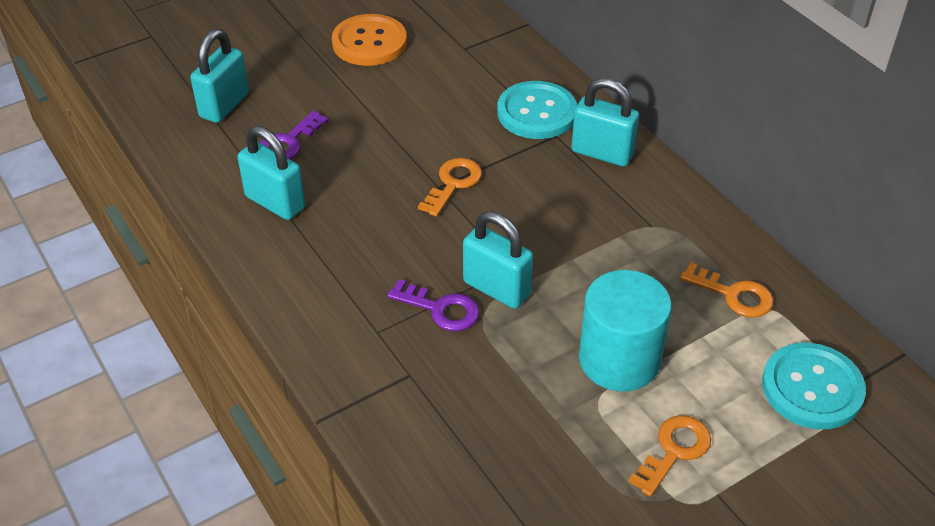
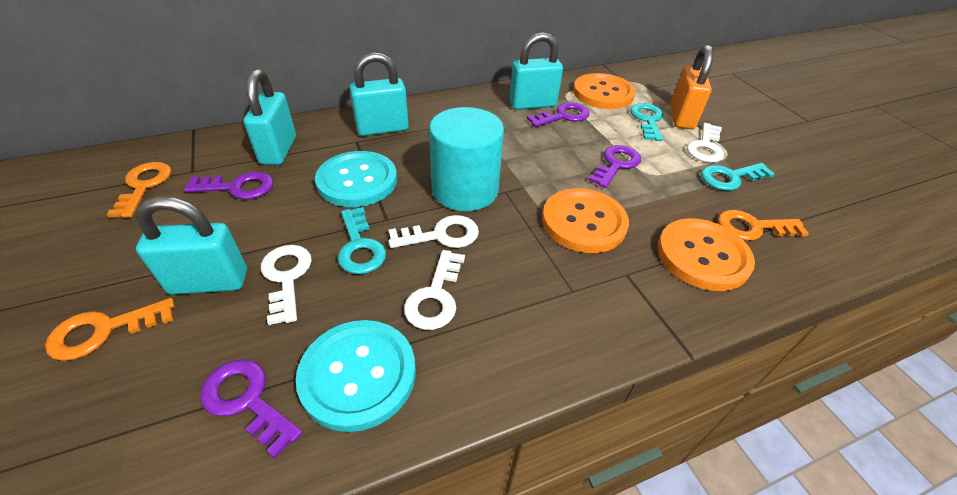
orange button: [332,14,407,66] = 1 -> [542,188,629,253] [573,73,636,109] [658,218,755,291] = 3
orange padlock: none = 0 -> [670,45,713,129] = 1
purple key: [260,111,329,159] [387,279,479,331] = 2 -> [184,172,273,200] [200,359,303,458] [527,102,590,127] [588,145,641,188] = 4
turquoise key: none = 0 -> [338,207,386,274] [630,103,664,141] [701,163,775,191] = 3
white key: none = 0 -> [261,245,312,325] [389,215,479,248] [404,250,465,330] [687,123,724,163] = 4

